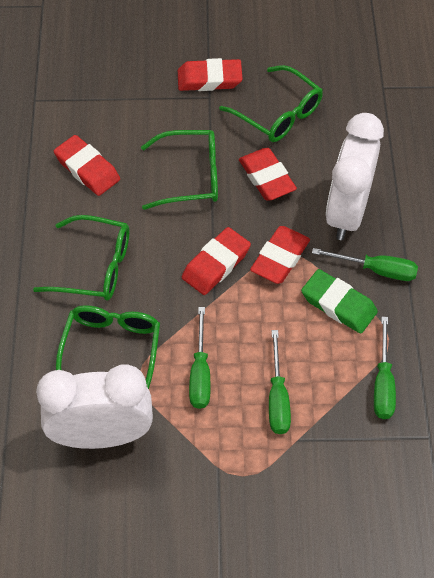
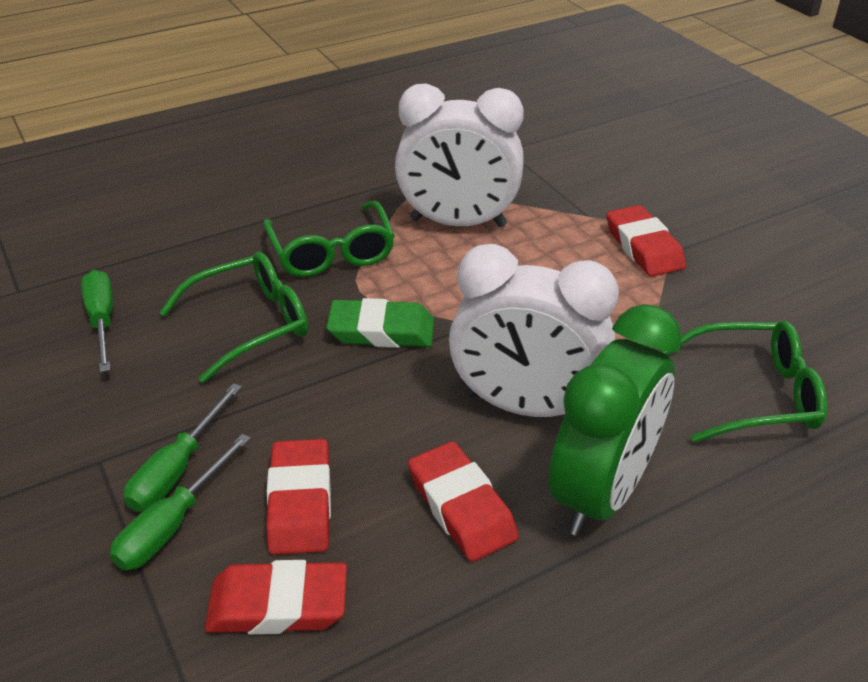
green clock: none = 0 -> [549,304,682,536] = 1
green glasses: [33,215,129,300] [56,305,160,389] [141,130,218,210] [219,65,323,142] = 4 -> [159,252,308,383] [263,201,395,277] [661,321,827,443] = 3
green screwdriver: [189,307,210,409] [269,330,291,434] [312,248,418,281] [374,317,396,419] = 4 -> [81,270,113,372] [110,434,251,570] [124,383,242,512] = 3
red eraser: [54,135,120,196] [178,58,243,91] [182,227,251,295] [239,148,297,200] [250,226,310,284] = 5 -> [204,560,347,635] [266,439,331,555] [408,441,519,562] [607,205,686,277] = 4

